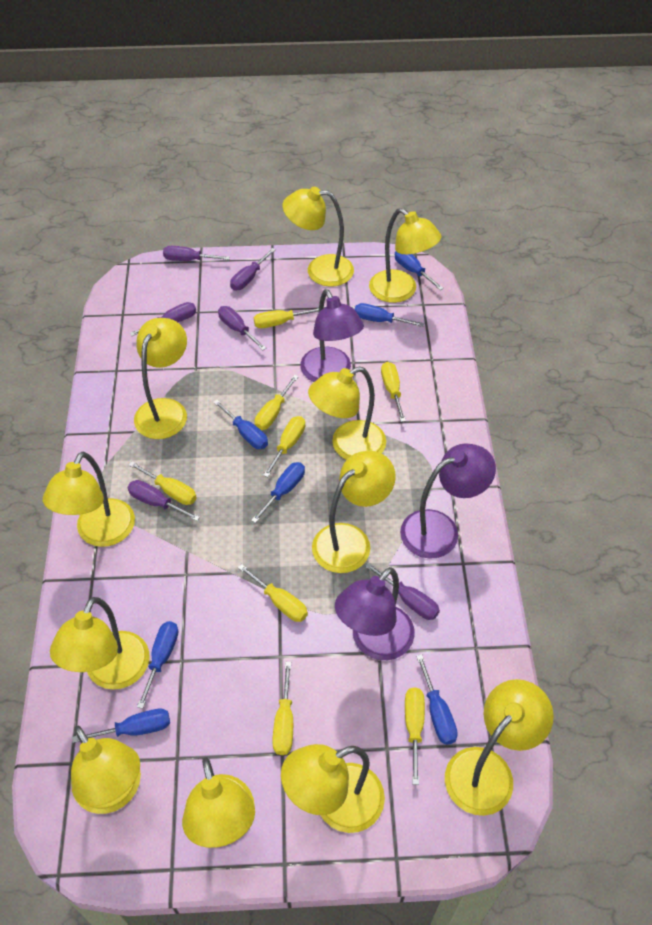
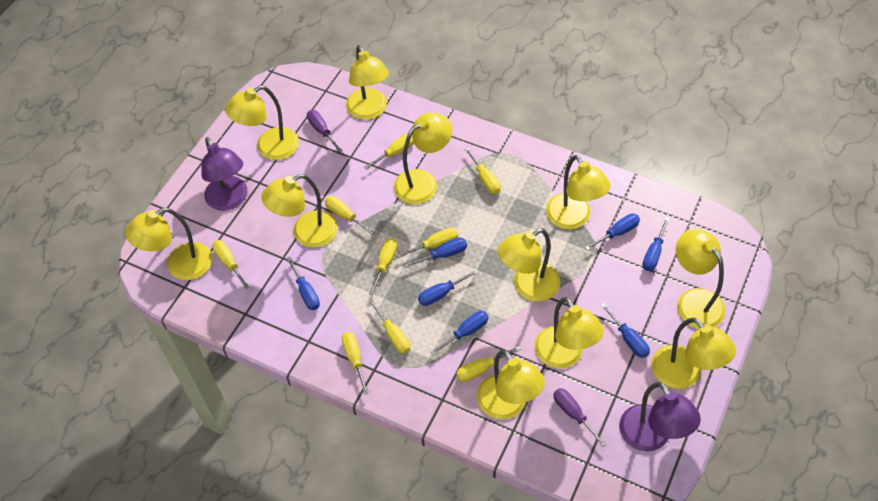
purple lamp: [300,289,364,382] [335,567,415,660] [400,443,496,559] = 3 -> [201,137,248,211] [619,382,701,452] = 2
purple screwdriver: [127,480,200,521] [130,302,196,336] [163,246,230,261] [218,306,266,350] [230,248,276,290] [365,563,440,620] = 6 -> [307,110,342,152] [553,388,607,447] = 2
yellow screwdriver: [129,461,197,505] [238,564,308,622] [254,308,319,328] [254,375,299,430] [263,416,305,477] [272,662,293,755] [381,362,406,422] [405,687,425,785] = 8 -> [212,240,250,290] [325,196,375,235] [342,332,369,395] [363,133,414,170] [369,238,397,295] [369,299,410,354] [396,228,458,258] [456,346,521,382] [464,147,501,194] = 9

